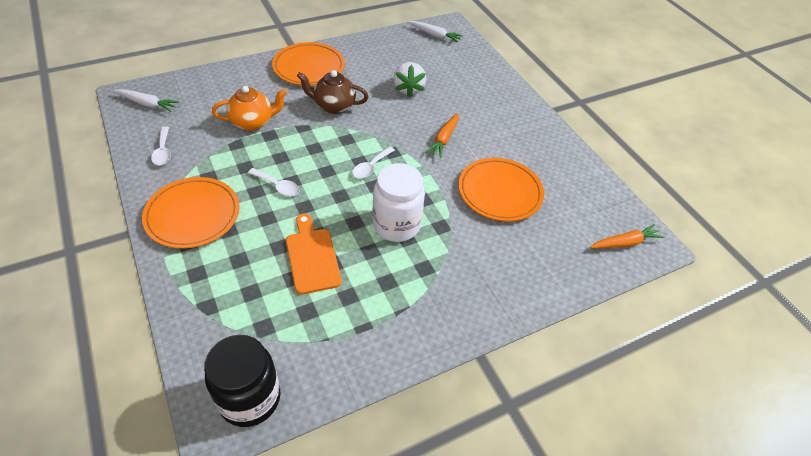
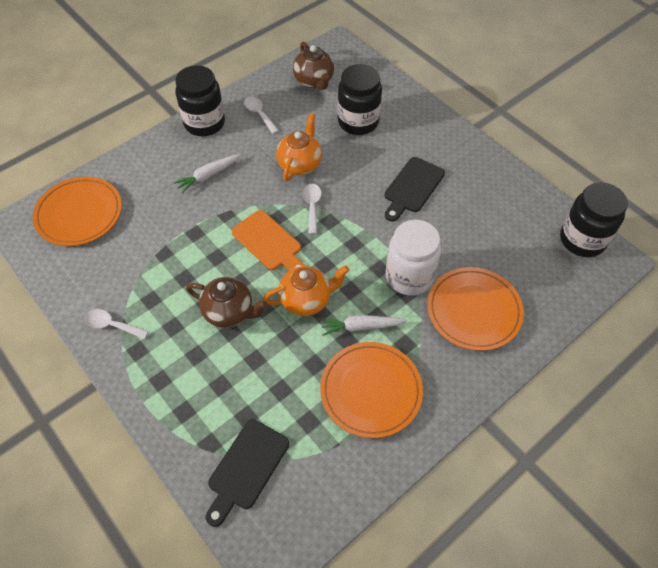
black cutting board: none = 0 -> [206,419,289,527] [384,157,445,222] = 2
black jar: [204,335,281,427] = 1 -> [175,65,225,136] [338,64,382,135] [560,182,628,257] = 3
brown teapot: [297,70,369,114] = 1 -> [186,277,268,328] [293,41,334,90] = 2
orange carrot: [426,113,459,158] [590,224,665,249] = 2 -> none = 0
orange teapot: [212,86,287,131] = 1 -> [263,265,349,316] [276,113,322,181] = 2
white strawberry: [393,62,426,98] = 1 -> none = 0

